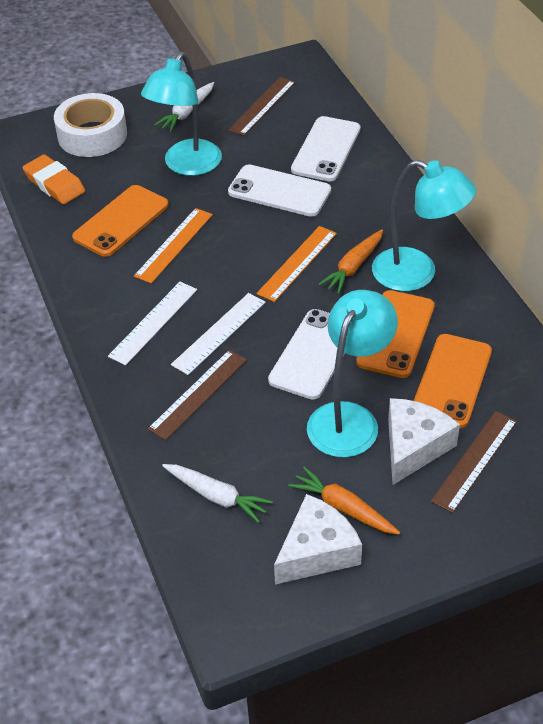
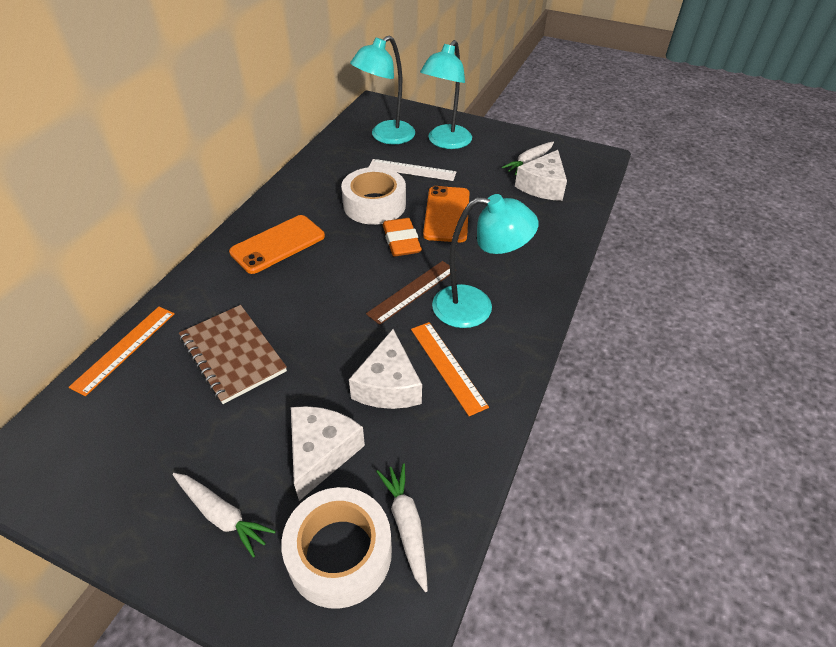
brown notebook: none = 0 -> [179,305,287,404] = 1
brown ruler: [148,350,247,440] [228,77,295,136] [431,411,517,513] = 3 -> [366,261,450,325] = 1
orange carrot: [288,467,400,534] [318,229,383,294] = 2 -> none = 0
orange phone: [72,185,169,257] [356,290,435,378] [414,334,492,428] = 3 -> [229,215,325,274] [423,186,470,242] = 2
white carrot: [154,82,214,132] [162,464,273,523] = 2 -> [173,473,276,558] [376,463,428,592] [502,142,554,175] = 3
white cheese: [274,494,362,585] [388,398,460,485] = 2 -> [291,406,365,501] [349,329,422,409] [515,150,567,201] = 3
white phone: [228,165,331,217] [268,309,345,400] [291,116,361,181] = 3 -> none = 0
white ruler: [108,282,197,365] [171,293,266,375] = 2 -> [369,159,456,181] = 1
white tape: [54,93,127,157] = 1 -> [281,487,392,609] [341,167,406,225] = 2

